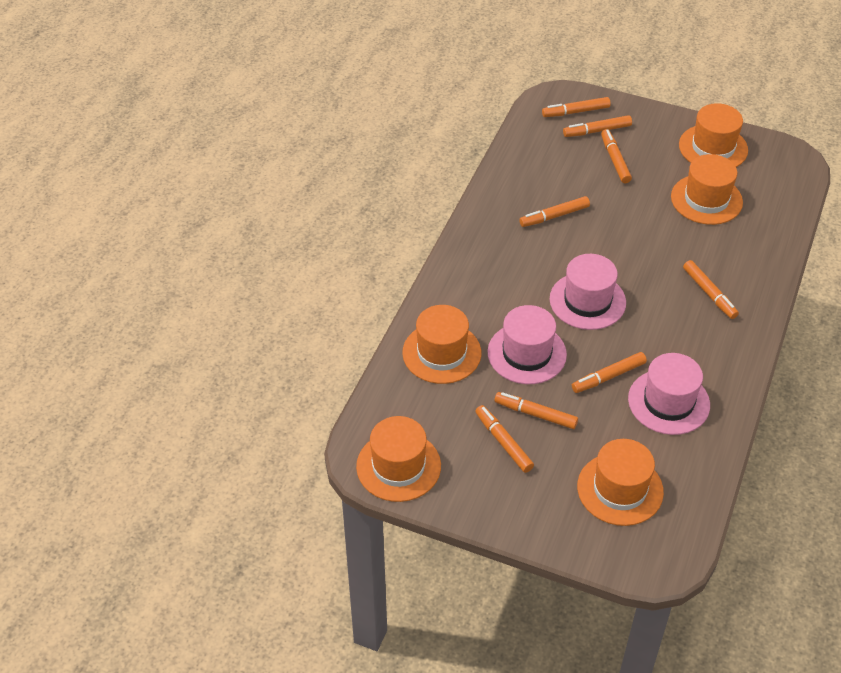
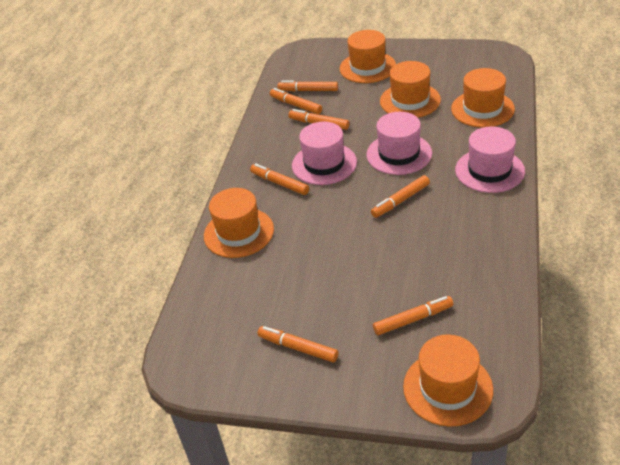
orange marker: [475,405,534,473] [495,392,578,429] [519,196,590,227] [542,97,611,117] [563,115,632,137] [572,352,647,393] [601,129,632,183] [683,260,739,319] = 8 -> [250,163,309,195] [258,326,338,363] [270,88,322,114] [278,80,338,91] [289,109,349,130] [371,175,430,218] [373,296,454,335] = 7

